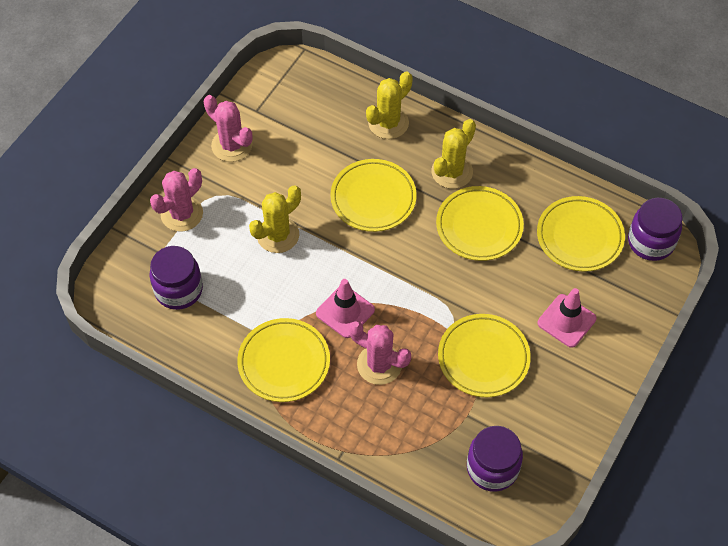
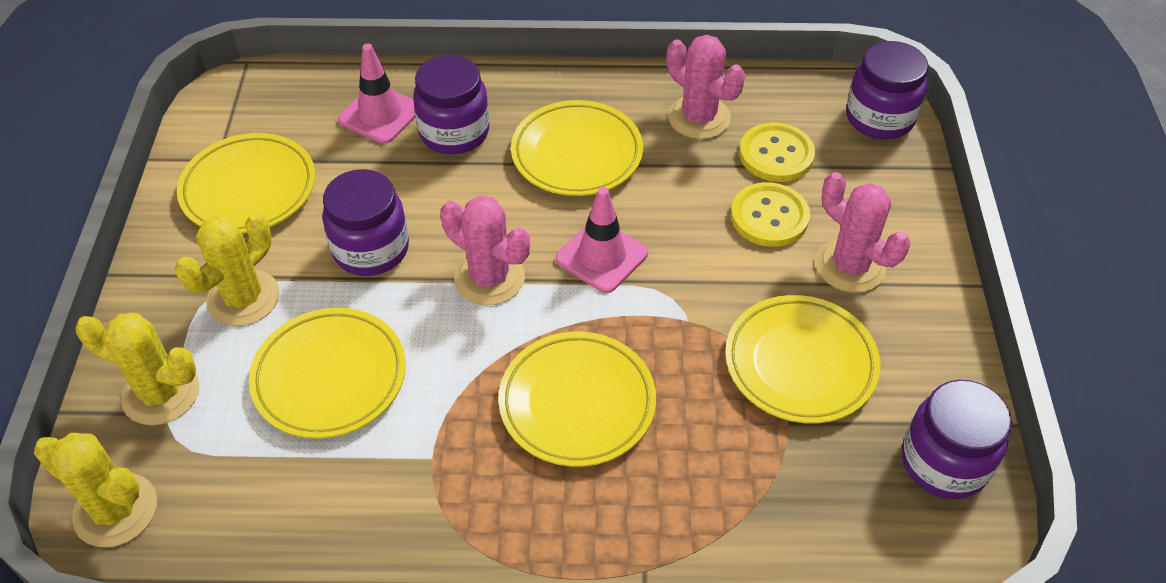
purple jar: [150,246,203,310] [467,426,523,492] [628,198,682,261] = 3 -> [322,169,409,276] [413,55,489,154] [846,41,928,139] [902,380,1012,499] = 4
yellow button: none = 0 -> [731,182,810,247] [739,122,815,182] = 2

